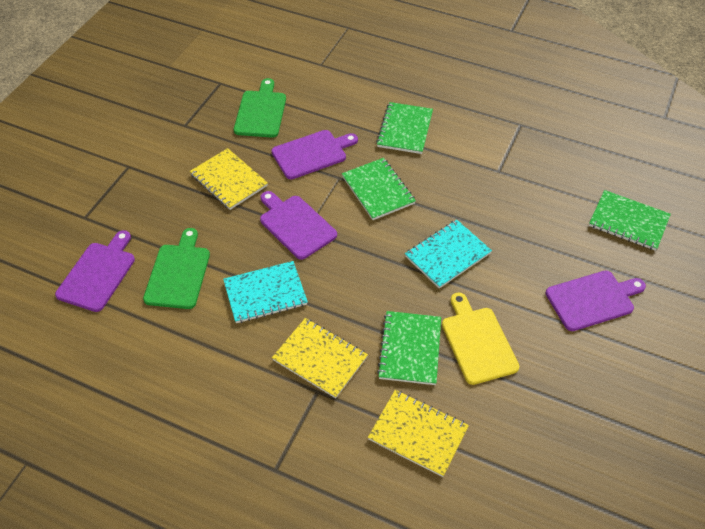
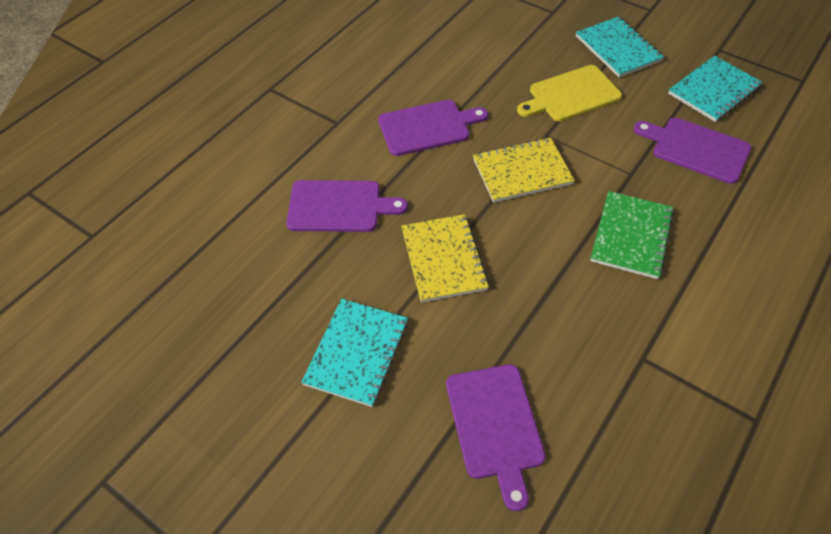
green cutting board: [143,228,210,309] [234,78,286,138] = 2 -> none = 0
green notebook: [342,158,416,220] [376,102,433,154] [377,311,441,385] [589,190,671,251] = 4 -> [590,191,674,279] = 1
turquoise notebook: [223,261,308,323] [405,220,492,289] = 2 -> [301,299,408,407] [576,17,664,77] [668,55,762,122] = 3
yellow notebook: [190,148,268,210] [272,318,368,398] [368,390,469,477] = 3 -> [401,214,489,303] [473,137,575,203] = 2

